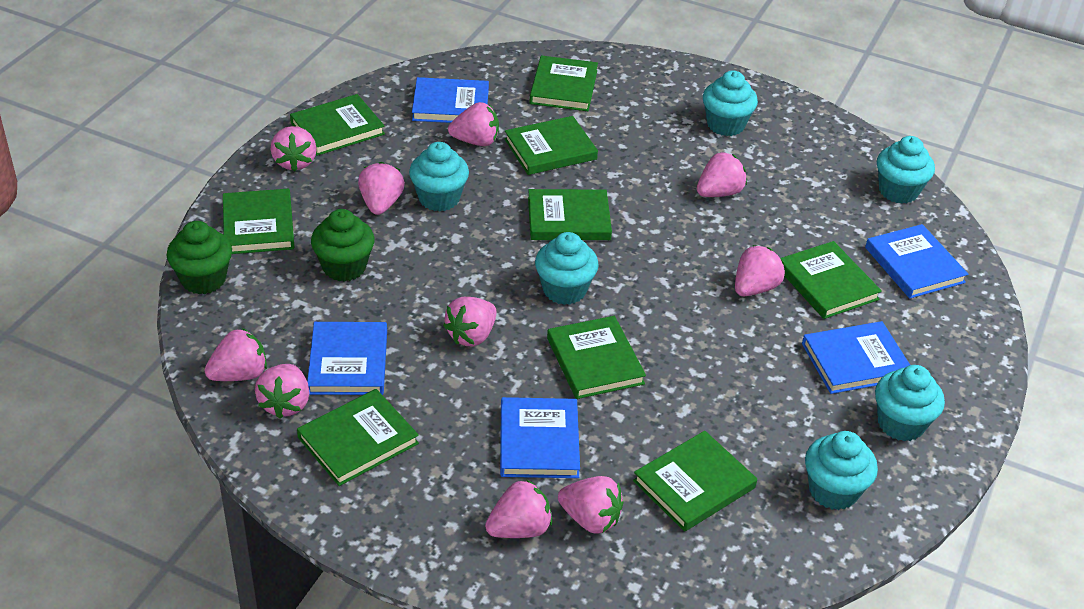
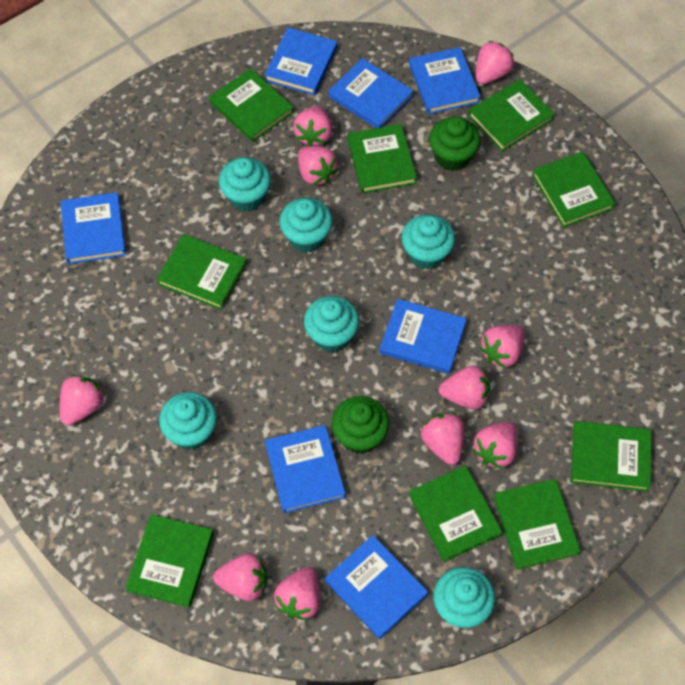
blue book: [307,322,387,395] [412,77,489,123] [500,397,580,478] [802,321,910,394] [865,224,968,299] = 5 -> [61,192,126,264] [264,27,337,95] [265,425,346,514] [325,535,428,639] [328,58,413,128] [379,299,467,374] [409,47,481,114] = 7

